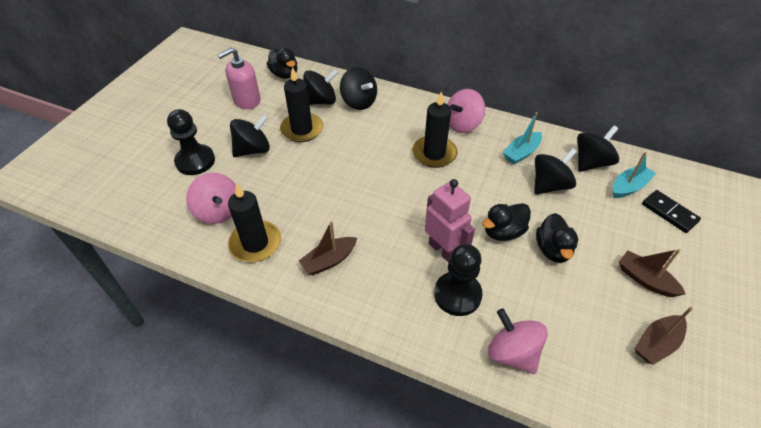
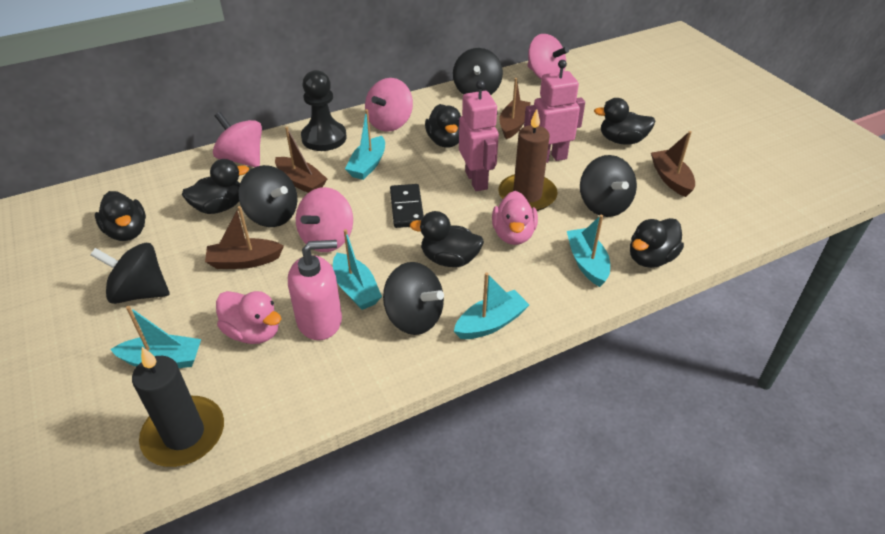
black candle: [228,183,281,262] [280,67,323,142] [412,91,457,168] = 3 -> [132,347,224,467] = 1
black duck: [267,48,297,79] [482,203,531,241] [536,213,578,263] = 3 -> [95,191,146,241] [182,159,249,214] [410,211,484,267] [425,104,461,147] [594,98,655,145] [630,218,684,268] = 6
black pawn: [167,109,215,175] [434,244,483,316] = 2 -> [301,70,346,151] = 1
brown boat: [299,221,357,275] [619,249,686,297] [634,306,693,365] = 3 -> [205,206,284,269] [275,127,327,193] [499,78,531,139] [651,131,695,197] = 4
brown candle: none = 0 -> [498,109,557,211] = 1
pink duck: none = 0 -> [216,291,281,344] [492,191,538,245] = 2
pink robot: [425,179,475,263] = 1 -> [459,80,499,191] [524,60,585,163] = 2
pink spinning top: [186,173,236,224] [447,89,485,133] [488,308,548,374] = 3 -> [213,112,262,167] [296,187,353,252] [365,78,413,132] [528,34,569,79] = 4
turquoise boat: [503,112,542,164] [613,152,656,198] = 2 -> [110,306,201,368] [333,229,382,310] [345,109,385,180] [454,273,529,339] [567,215,610,287] = 5

